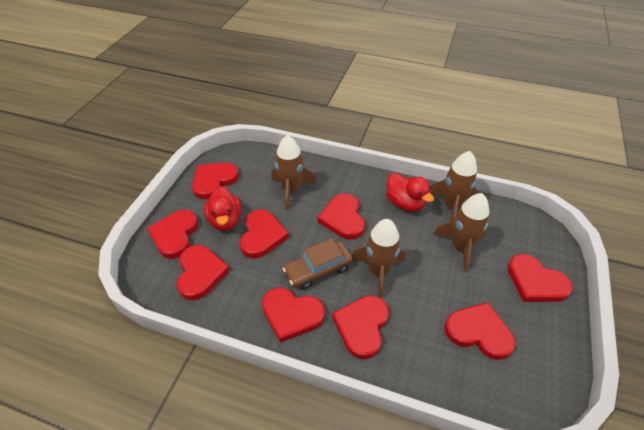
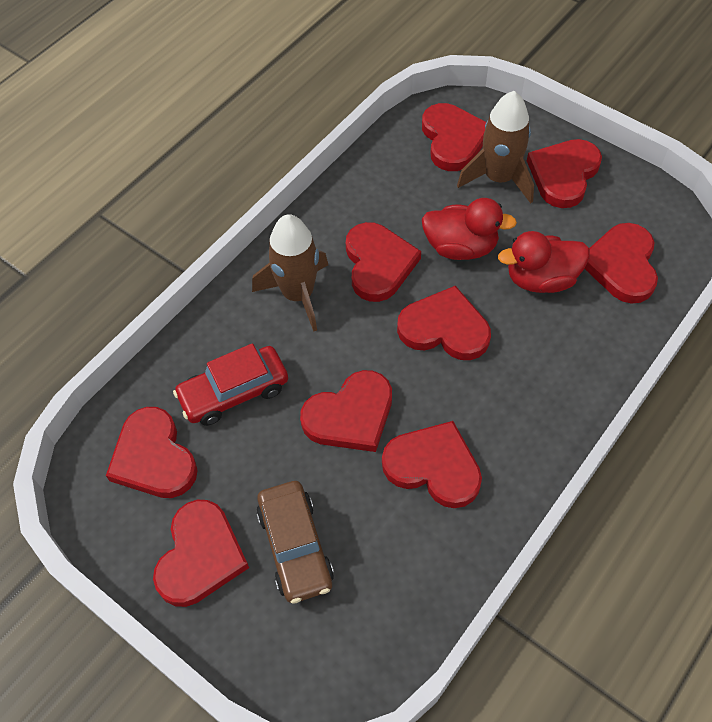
brown rocket: [271,135,316,210] [352,219,405,298] [429,151,478,221] [433,193,489,272] = 4 -> [252,214,328,332] [457,91,534,203] = 2
red car: none = 0 -> [173,343,288,426] = 1

